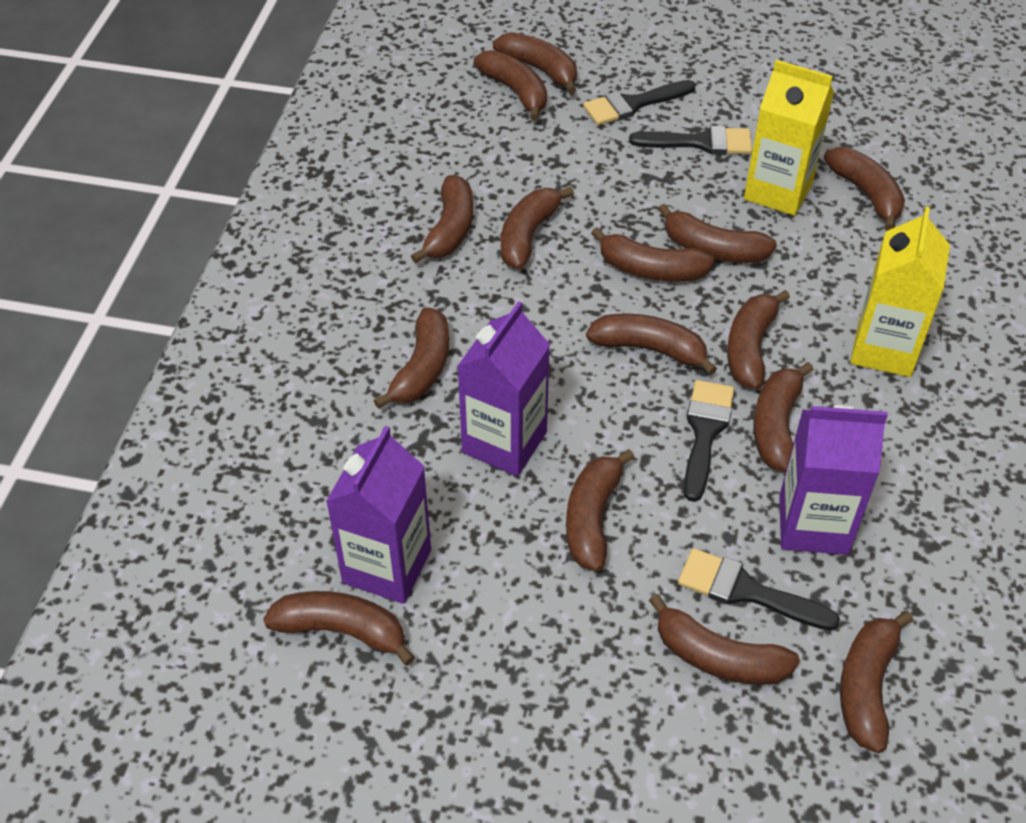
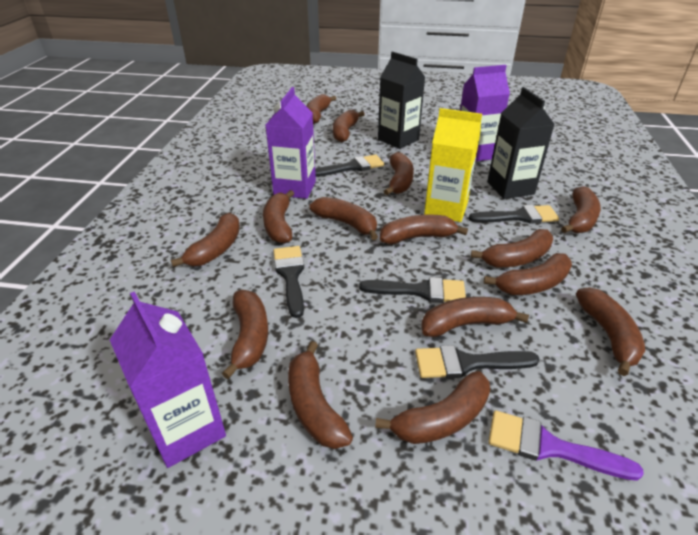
black brush: [583,80,696,125] [629,126,752,155] [678,548,840,631] [684,380,734,502] = 4 -> [273,246,304,318] [315,154,384,177] [359,277,466,303] [415,345,540,378] [469,205,559,224] = 5
black carton: none = 0 -> [378,52,426,149] [487,87,555,199] = 2
purple brush: none = 0 -> [488,410,644,481] = 1
yellow carton: [744,60,834,216] [850,207,950,377] = 2 -> [424,108,482,222] = 1

